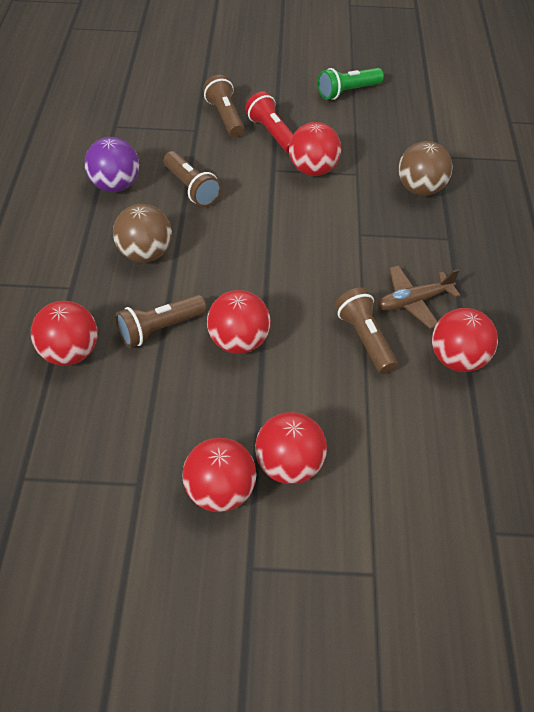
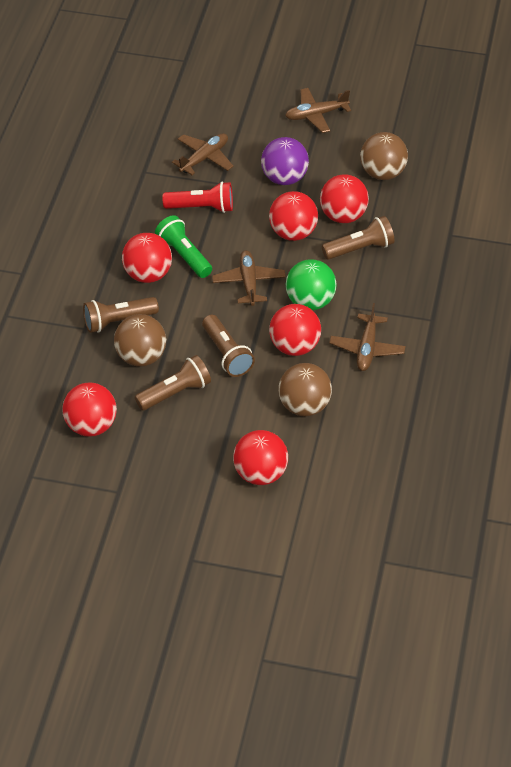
brown ball: [113,204,172,262] [398,141,453,196] = 2 -> [114,314,166,367] [278,363,332,417] [360,132,408,180] = 3
brown plane: [378,265,461,329] = 1 -> [172,133,234,175] [212,250,286,306] [285,88,351,133] [329,303,406,371] = 4
green ball: none = 0 -> [285,259,337,310] = 1

